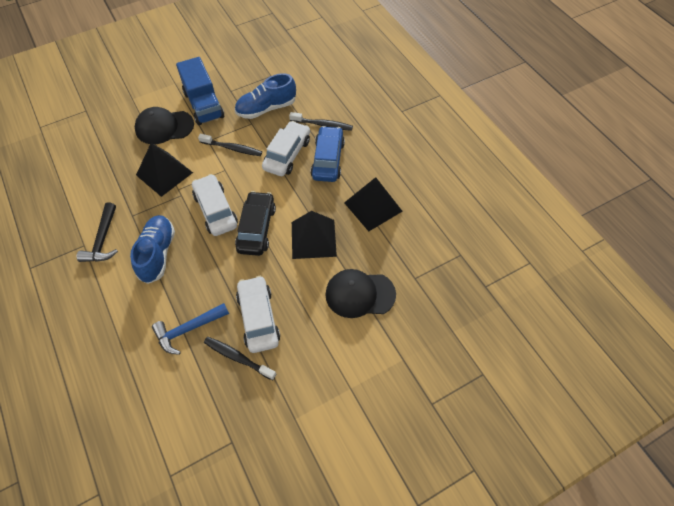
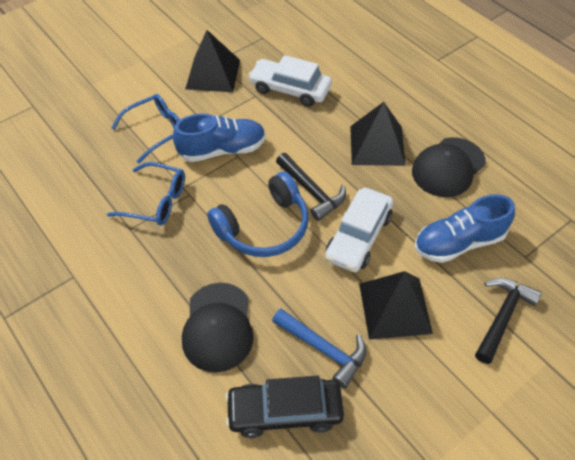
black hammer: [77,202,118,262] = 1 -> [276,153,346,221] [475,278,542,364] = 2
black toothbrush: [198,134,262,156] [204,337,276,381] [289,112,353,131] = 3 -> none = 0
blue car: [311,126,345,182] = 1 -> none = 0
blue glasses: none = 0 -> [107,162,185,226] [111,94,180,164] = 2
blue headphones: none = 0 -> [207,172,309,257] = 1
blue truck: [176,57,224,125] = 1 -> none = 0
white car: [192,174,238,236] [236,276,280,353] [262,121,310,176] = 3 -> [248,55,332,107] [325,188,393,272] = 2

